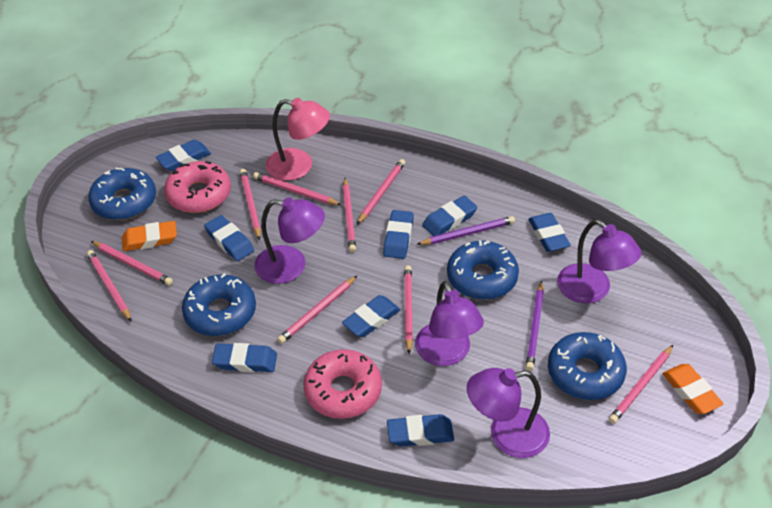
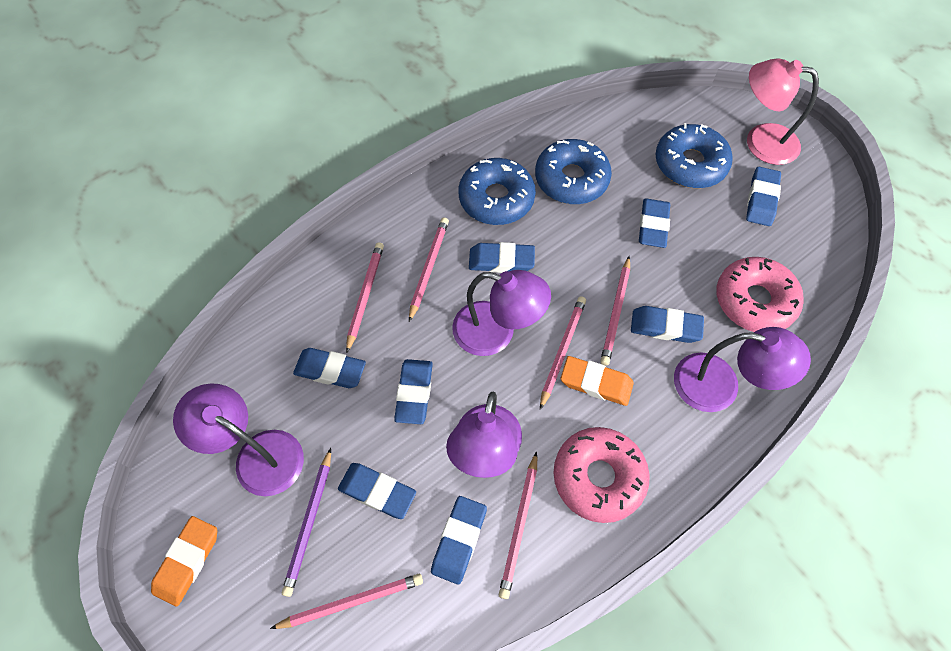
blue donut: [88,168,156,220] [182,273,256,336] [447,241,519,300] [548,332,627,400] = 4 -> [458,158,536,225] [535,139,612,204] [655,123,733,188] = 3
pink pencil: [87,250,132,322] [91,241,173,285] [240,169,261,240] [253,172,341,205] [277,276,357,344] [343,178,356,252] [357,159,405,225] [404,265,413,354] [609,345,673,424] = 9 -> [270,574,423,629] [346,242,384,353] [409,218,449,322] [499,451,537,599] [540,296,586,410] [600,256,630,366] = 6
purple pencil: [416,216,515,245] [526,281,544,371] = 2 -> [282,448,331,597] = 1

